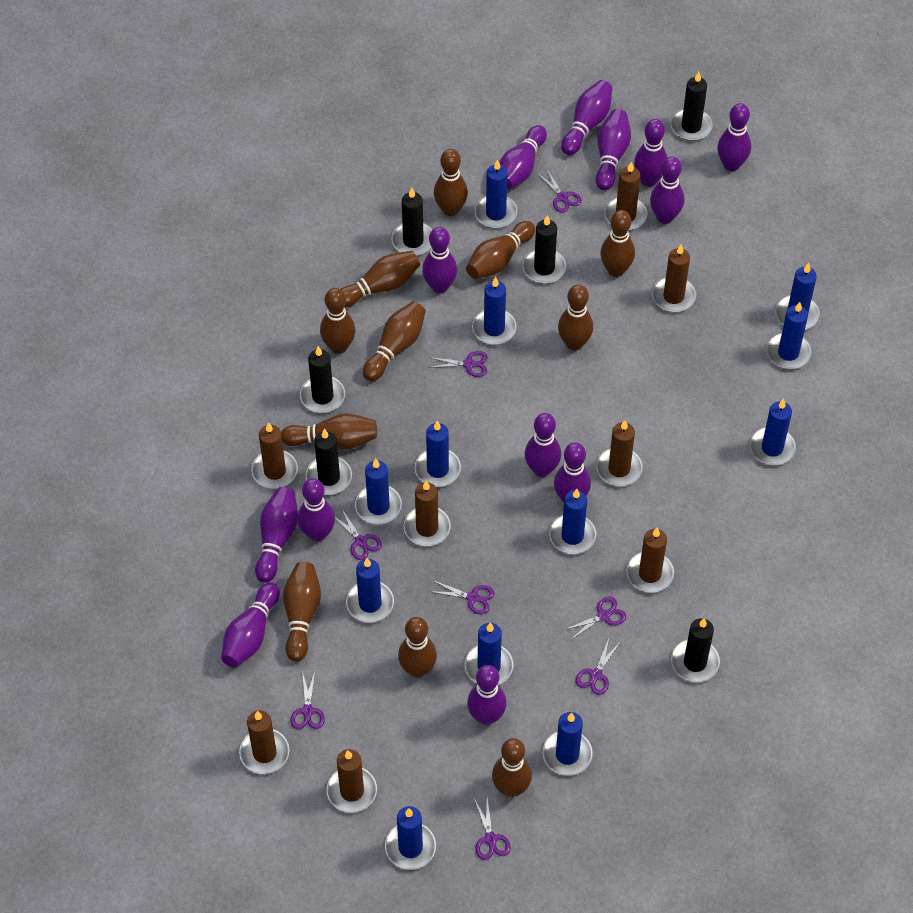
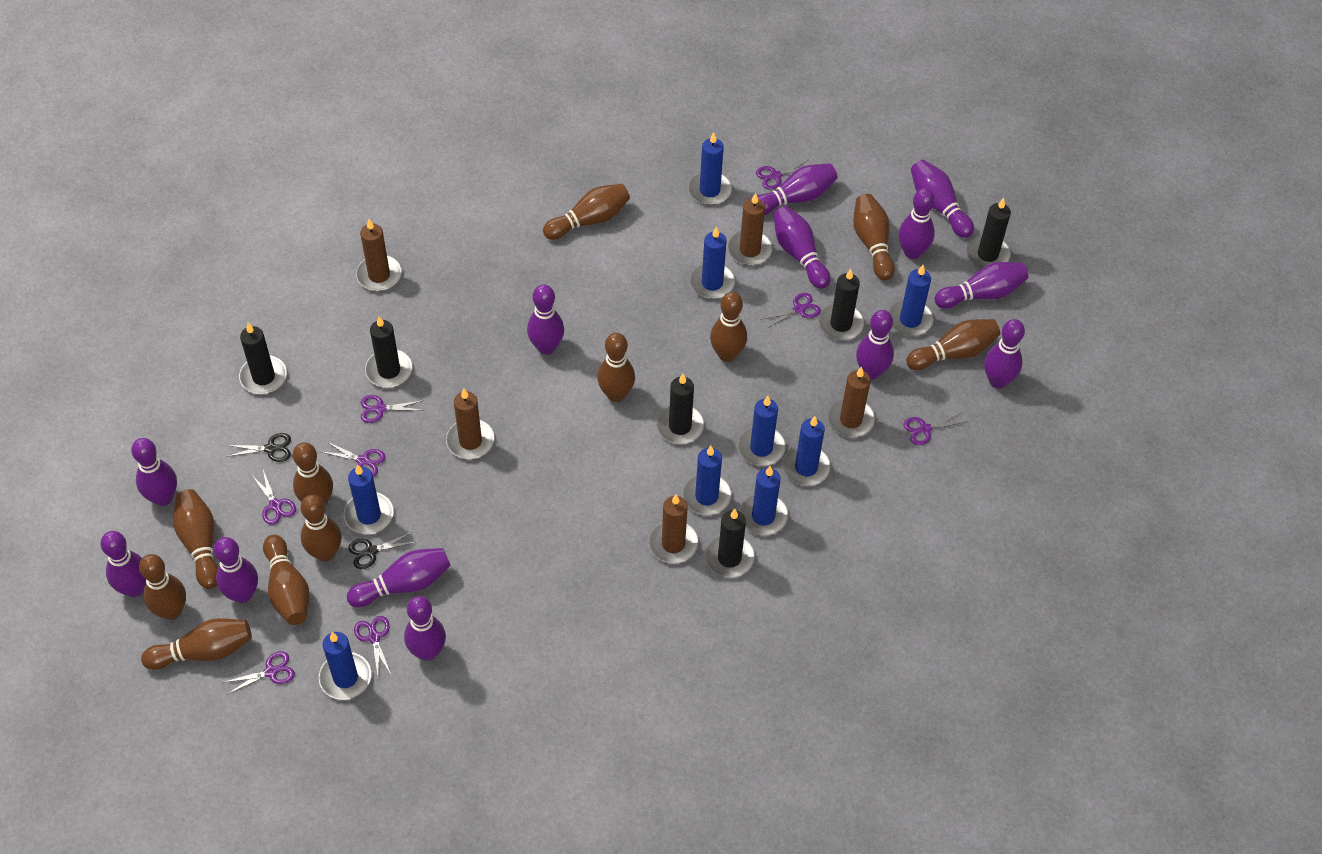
black scissors: none = 0 -> [226,433,291,462] [348,532,416,569] = 2
blue candle: [346,558,394,623] [355,459,402,524] [385,806,436,870] [415,421,461,487] [465,623,513,685] [472,277,517,345] [475,159,518,228] [543,712,593,776] [549,489,596,554] [750,399,796,465] [767,302,812,369] [775,263,820,330] = 12 -> [319,632,371,700] [344,464,394,535] [682,446,732,515] [688,132,732,205] [690,227,735,299] [738,396,786,466] [739,466,788,535] [782,416,831,486] [889,265,934,336] = 9
brown candle: [239,710,289,774] [252,422,298,489] [327,749,377,813] [404,481,451,546] [596,420,643,486] [604,162,648,230] [627,528,674,593] [652,244,696,312] = 8 -> [356,219,402,291] [446,389,495,459] [649,495,698,564] [728,193,773,266] [828,367,875,437] = 5

